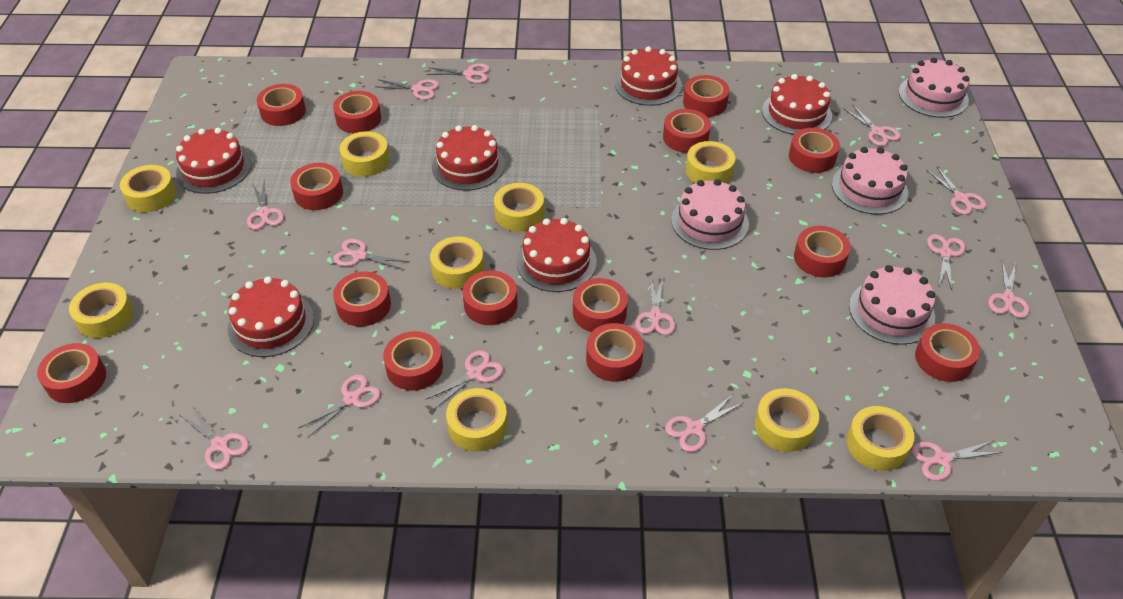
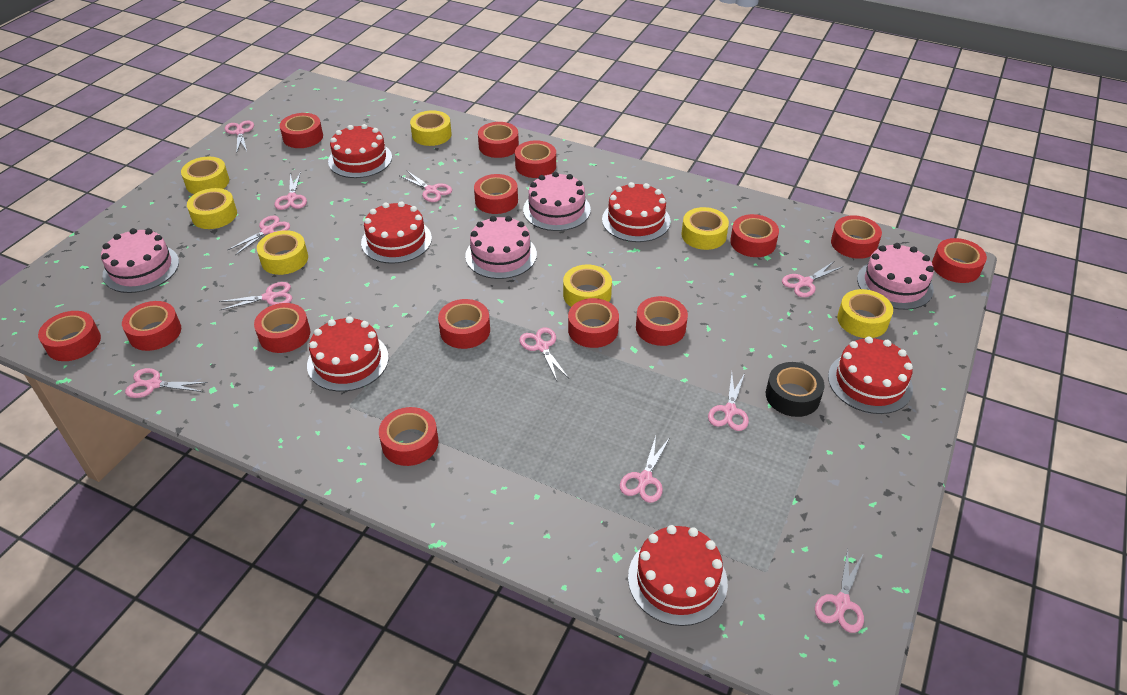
black tape: none = 0 -> [766,362,825,417] = 1
pink scissors: [180,406,249,470] [247,182,284,230] [299,375,381,437] [333,239,410,270] [375,79,439,100] [425,350,504,409] [426,63,490,83] [635,276,676,335] [665,395,743,452] [844,104,901,146] [911,441,1002,481] [926,166,987,215] [927,234,966,290] [988,261,1030,318] = 14 -> [125,368,208,398] [219,282,292,310] [225,120,254,151] [228,216,290,255] [274,172,307,210] [400,171,452,202] [519,328,569,381] [620,436,670,503] [708,373,749,431] [782,261,842,297] [815,550,864,633] = 11
yellow tape: [69,283,134,338] [120,165,176,212] [340,131,390,177] [430,236,484,289] [446,388,508,452] [494,183,544,231] [686,141,735,183] [755,388,819,452] [846,406,915,471] = 9 -> [181,157,229,194] [187,188,237,229] [257,230,308,275] [410,110,452,146] [563,265,612,307] [681,207,729,250] [837,289,893,338] = 7

